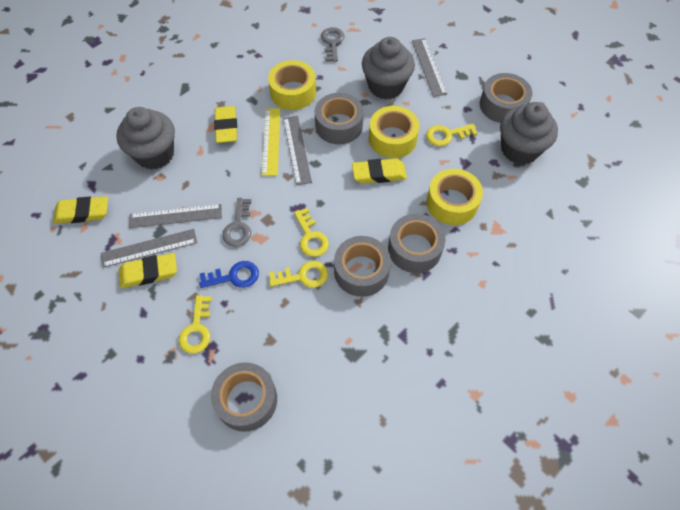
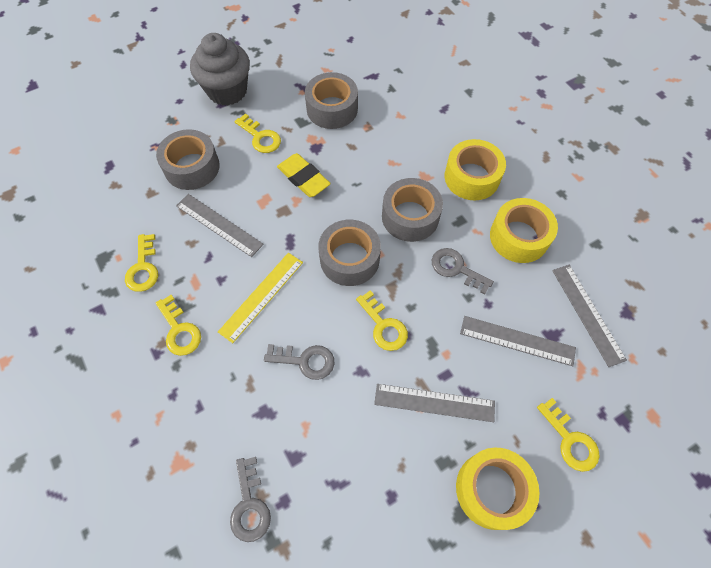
blue key: [199,261,259,288] = 1 -> none = 0
grey cupcake: [116,107,175,170] [362,37,415,99] [500,102,558,164] = 3 -> [190,33,250,105] = 1
grey key: [222,198,251,247] [321,27,344,62] = 2 -> [230,457,271,542] [264,344,335,380] [432,248,494,294] = 3
grey tape: [211,362,277,432] [315,93,364,144] [334,236,391,297] [388,214,446,273] [480,73,532,123] = 5 -> [156,129,220,190] [305,72,358,129] [318,220,381,286] [382,178,443,242] = 4
yellow eraser: [53,196,108,224] [119,253,177,288] [214,106,237,143] [352,158,407,184] = 4 -> [277,153,331,197] = 1
yellow key: [179,295,212,354] [269,261,328,288] [294,208,329,257] [426,124,478,146] = 4 -> [125,234,158,292] [156,295,201,356] [235,113,281,153] [356,290,408,351] [537,398,600,472] = 5

